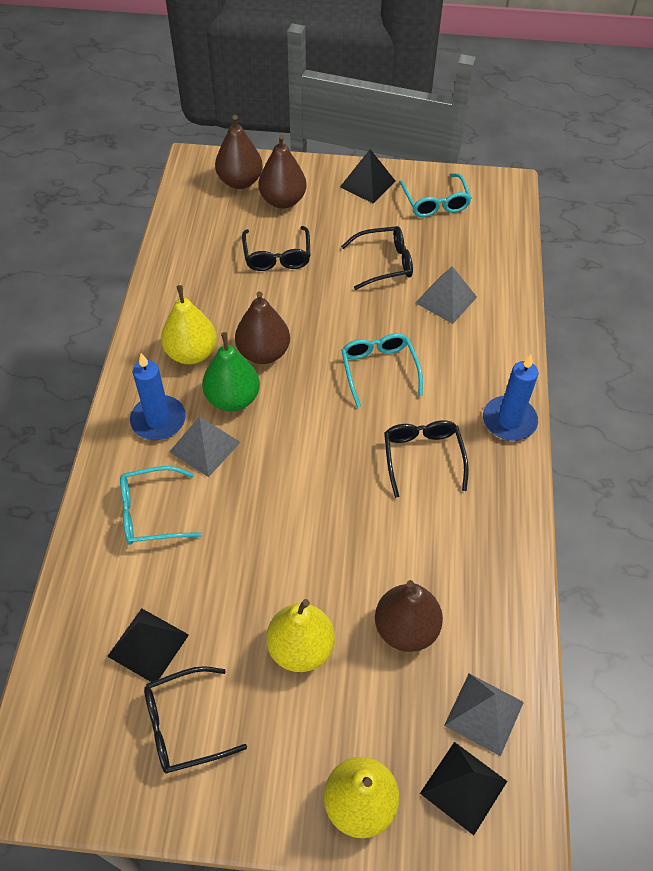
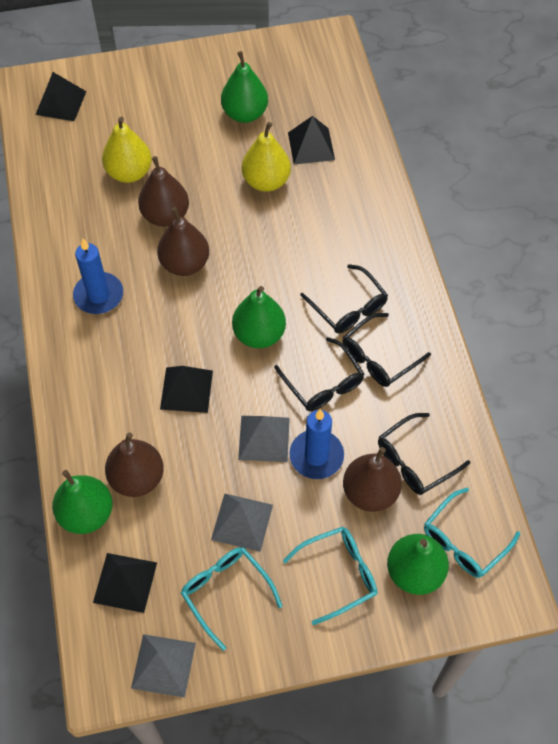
black pyramid: [107,608,189,682] [340,149,396,204] [420,742,507,835] = 3 -> [35,72,86,121] [93,553,157,613] [160,366,213,413] [288,116,335,164] = 4
green pear: [202,332,260,412] = 1 -> [52,470,113,534] [221,51,268,123] [232,286,286,348] [387,534,449,595] = 4
yellow pear: [161,285,217,364] [266,599,335,672] [324,757,399,838] = 3 -> [102,117,152,183] [242,122,291,192] = 2

